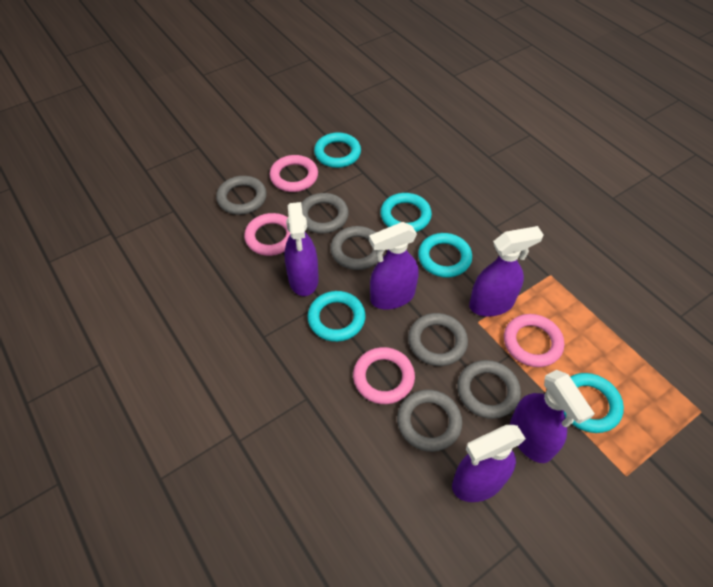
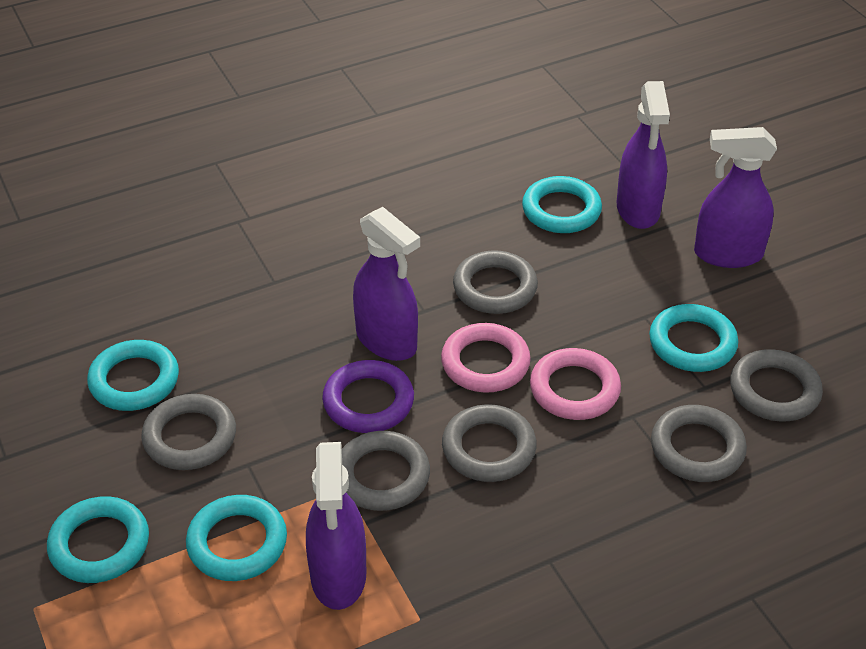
pink ring: [244,213,290,256] [269,155,318,192] [353,347,415,404] [504,314,564,367] = 4 -> [441,323,531,393] [530,348,621,420] = 2
purple ring: none = 0 -> [322,360,414,433] = 1
purple spray bottle: [285,202,319,296] [369,222,419,309] [452,425,526,502] [469,226,543,317] [510,370,595,463] = 5 -> [306,442,366,610] [353,207,420,361] [617,81,670,229] [694,127,777,268] = 4

